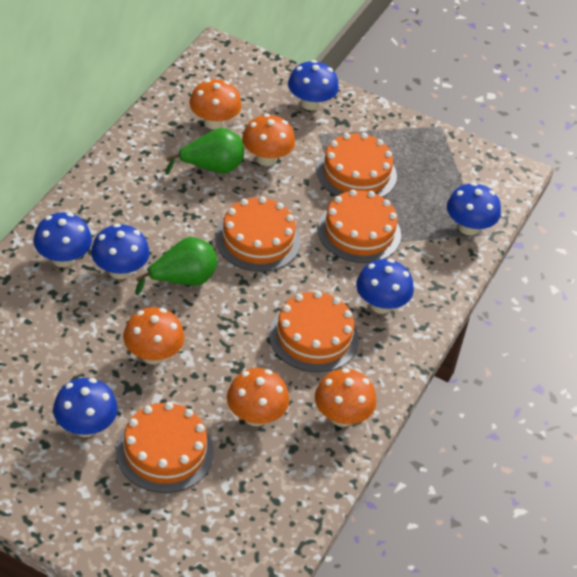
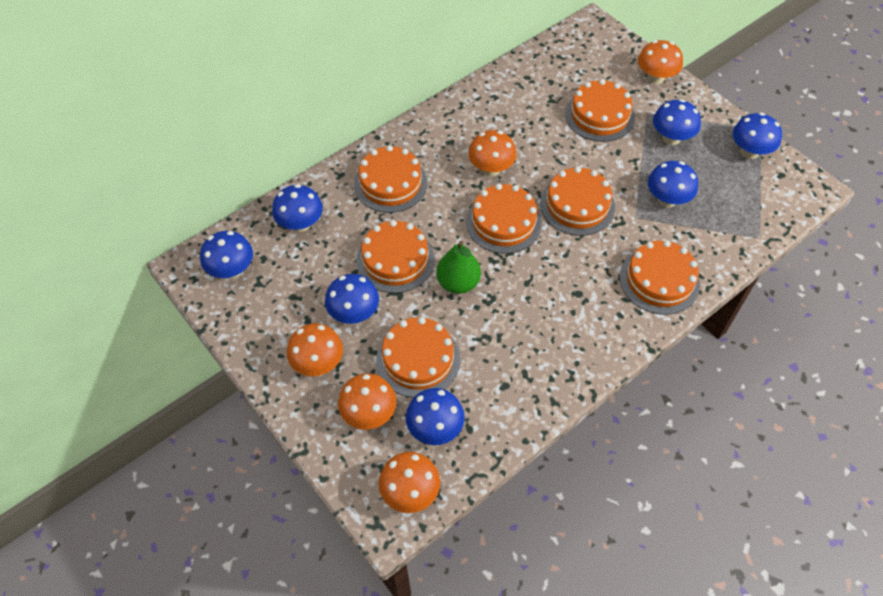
blue mushroom: [33,212,92,267] [53,378,118,437] [91,224,150,279] [288,60,339,111] [356,259,414,314] [447,182,501,236] = 6 -> [200,231,253,279] [272,184,323,232] [325,274,379,324] [406,388,465,445] [648,161,698,207] [653,99,701,145] [733,112,782,159] = 7
green pear: [135,237,217,295] [165,128,244,174] = 2 -> [436,241,481,294] = 1
orange cake: [116,402,214,493] [215,197,300,272] [269,291,359,372] [316,132,397,197] [318,189,401,263] = 5 -> [354,145,427,213] [357,220,435,293] [376,317,460,398] [466,184,542,254] [540,167,615,236] [565,79,635,142] [620,240,700,315] = 7

